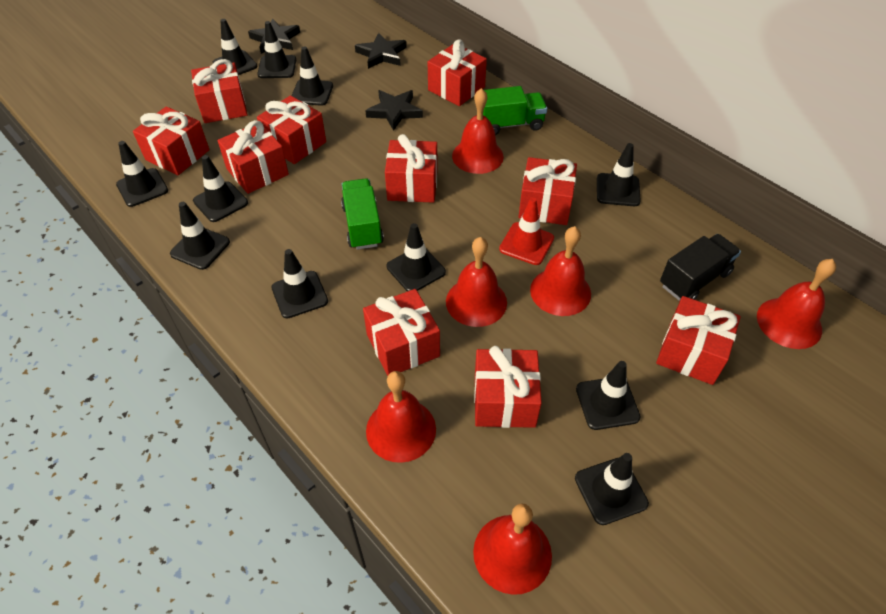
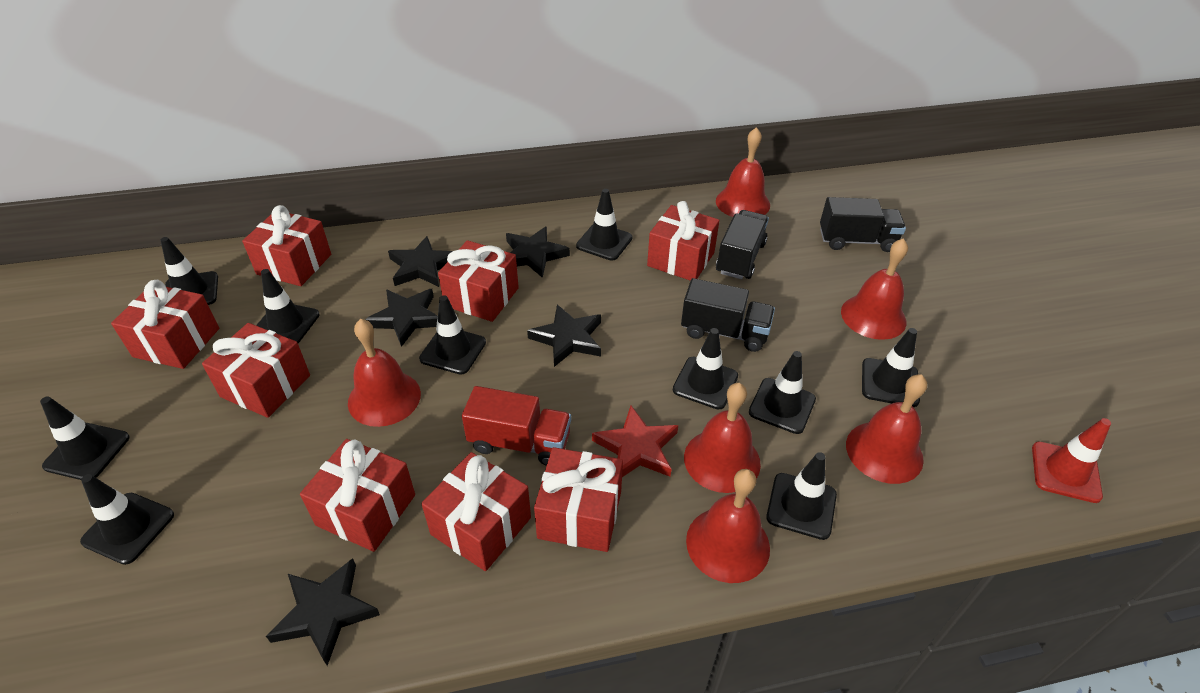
black star: [248,19,300,54] [355,33,407,69] [365,90,423,131] = 3 -> [266,558,380,666] [365,289,438,347] [388,236,453,287] [506,226,570,278] [527,305,601,367] = 5
black traffic cone: [116,141,168,207] [170,202,230,270] [193,155,248,222] [213,19,257,75] [257,21,296,78] [271,249,328,318] [292,46,333,106] [387,223,446,291] [575,453,649,525] [576,361,640,430] [597,143,641,206] = 11 -> [40,396,130,480] [80,474,174,565] [161,237,218,305] [256,269,320,343] [419,295,486,374] [576,189,633,261] [673,328,738,410] [749,351,816,434] [766,452,837,540] [862,328,920,407] = 10
black truck: [660,234,741,301] = 1 -> [681,278,775,352] [716,210,769,279] [820,197,906,252] = 3
green truck: [341,178,384,250] [483,86,547,135] = 2 -> none = 0
red gift: [133,106,210,175] [191,59,247,123] [217,120,289,194] [257,95,326,164] [363,289,440,376] [385,134,438,203] [428,39,487,106] [474,346,542,428] [518,157,577,225] [656,296,741,385] = 10 -> [111,280,219,369] [202,323,310,418] [242,205,331,286] [300,439,415,552] [421,452,531,571] [438,240,519,322] [534,447,623,552] [647,201,720,281] = 8
red star: none = 0 -> [592,406,678,477] = 1
red truck: none = 0 -> [462,386,571,466] = 1

